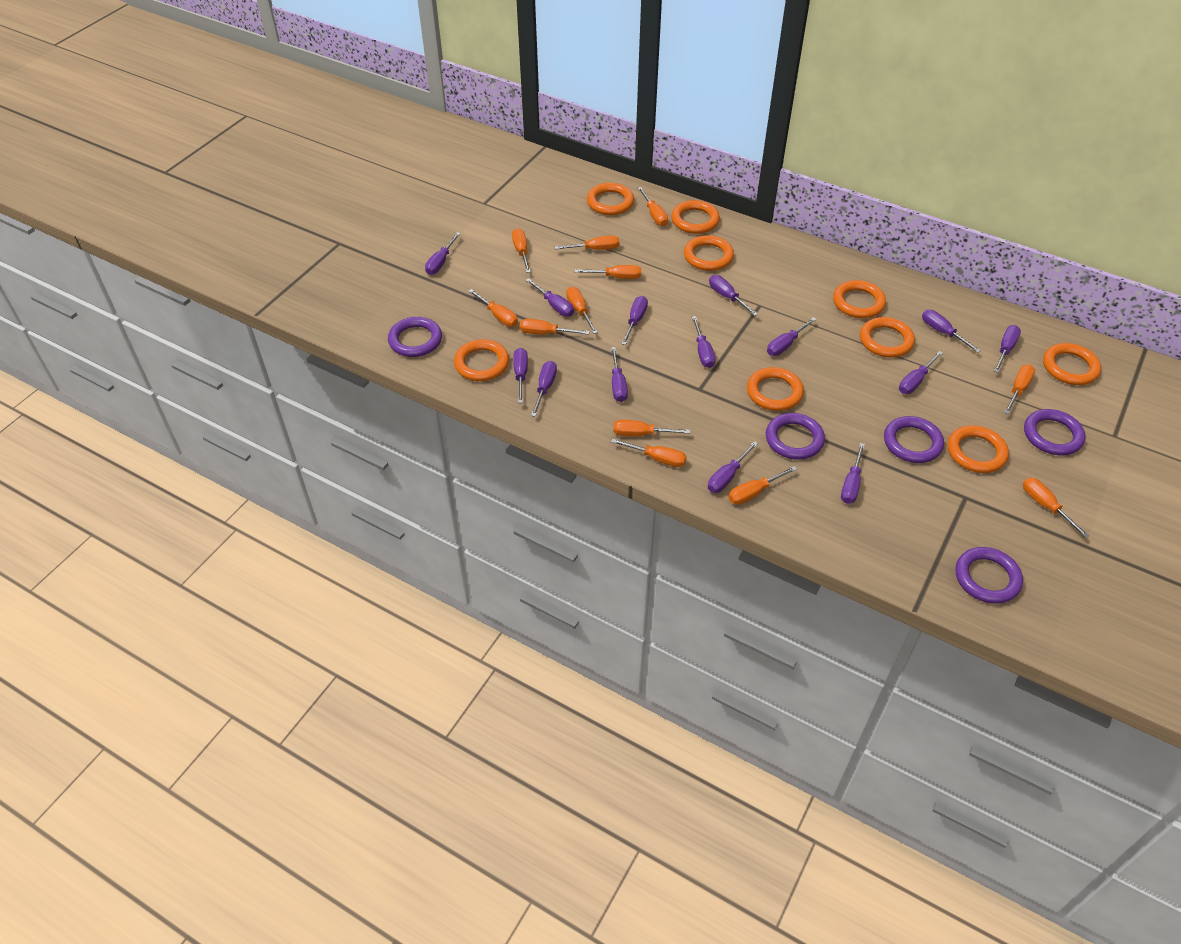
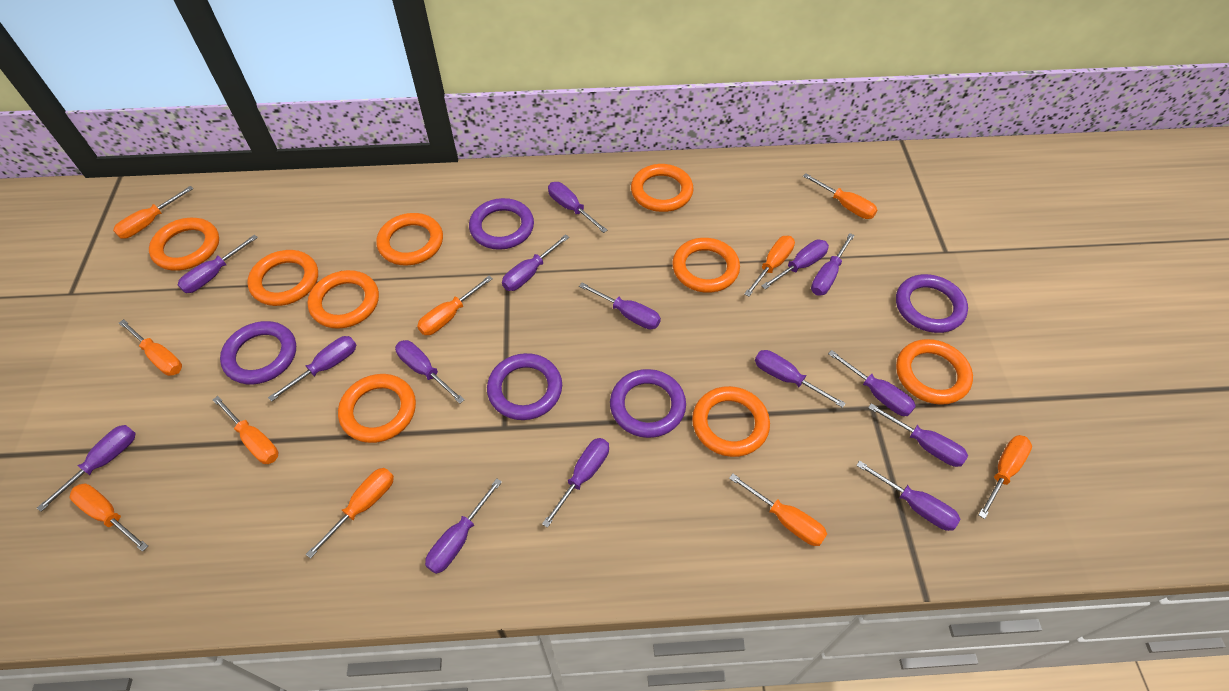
orange screwdriver: [468,289,518,327] [512,228,531,273] [520,319,590,335] [555,235,619,250] [566,287,598,334] [575,265,641,279] [611,439,687,467] [613,420,690,436] [638,187,668,226] [729,466,797,505] [1004,365,1035,414] [1023,478,1089,538] = 12 -> [70,484,148,552] [113,186,194,239] [119,319,182,376] [213,396,279,464] [306,468,394,559] [417,276,493,335] [729,474,827,546] [744,236,795,297] [803,173,877,219] [978,435,1032,519] = 10
purple screwdriver: [425,232,461,275] [513,348,528,403] [525,278,574,317] [531,361,557,417] [611,347,628,402] [621,296,648,345] [692,316,716,368] [708,441,758,493] [709,275,758,316] [767,317,817,356] [841,443,865,504] [899,351,943,394] [922,310,981,353] [994,325,1021,373] = 14 -> [37,425,136,512] [178,235,258,293] [268,336,356,402] [395,340,465,404] [425,478,502,574] [502,234,569,291] [542,438,609,528] [548,182,607,233] [579,283,661,329] [755,350,846,408] [761,240,829,289] [811,233,855,296] [828,350,916,416] [856,461,960,531] [868,403,968,467] = 15

